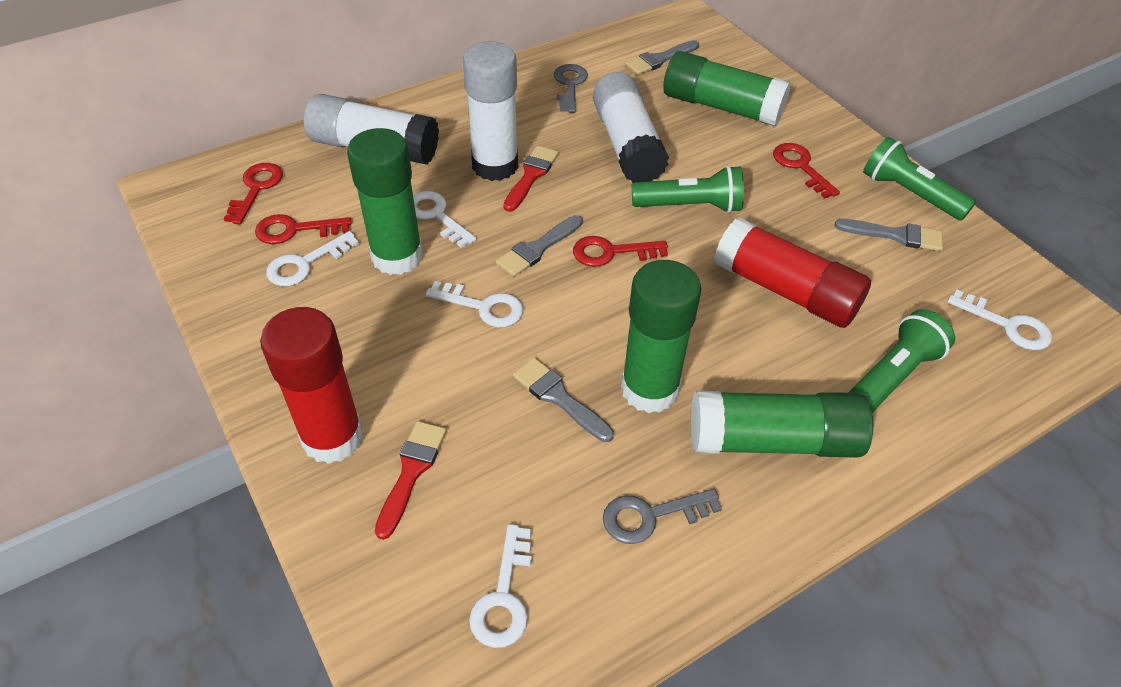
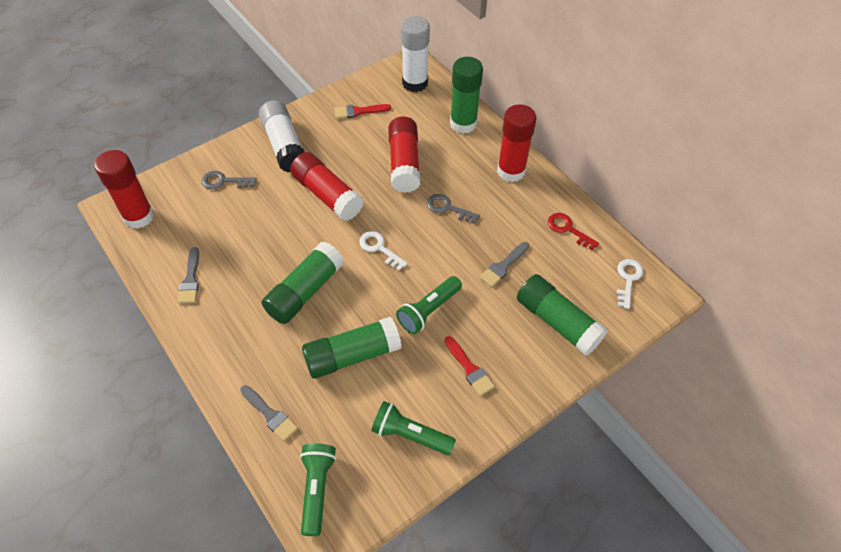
grey brush: [496,215,583,277] [513,357,614,442] [625,40,699,75] [835,219,943,251] = 4 -> [178,247,199,304] [240,385,298,441] [480,242,529,287] = 3
red glue stick: [260,307,363,464] [714,217,871,328] = 2 -> [94,150,154,229] [290,152,364,221] [388,117,421,193] [497,104,536,182] = 4
red key: [224,163,283,225] [255,214,351,244] [573,236,668,267] [773,143,840,198] = 4 -> [548,213,599,250] = 1
white glue stick: [304,94,439,165] [463,41,518,181] [593,72,669,183] = 3 -> [259,100,305,172] [401,16,430,92] = 2
white key: [266,231,359,286] [413,191,477,248] [426,281,523,328] [469,524,532,648] [947,290,1052,350] = 5 -> [359,231,408,271] [617,259,643,309] = 2

